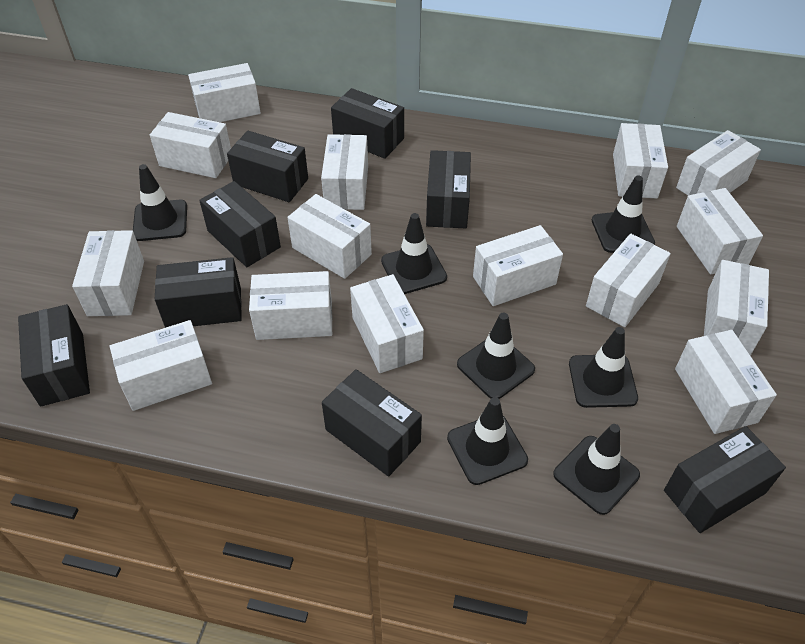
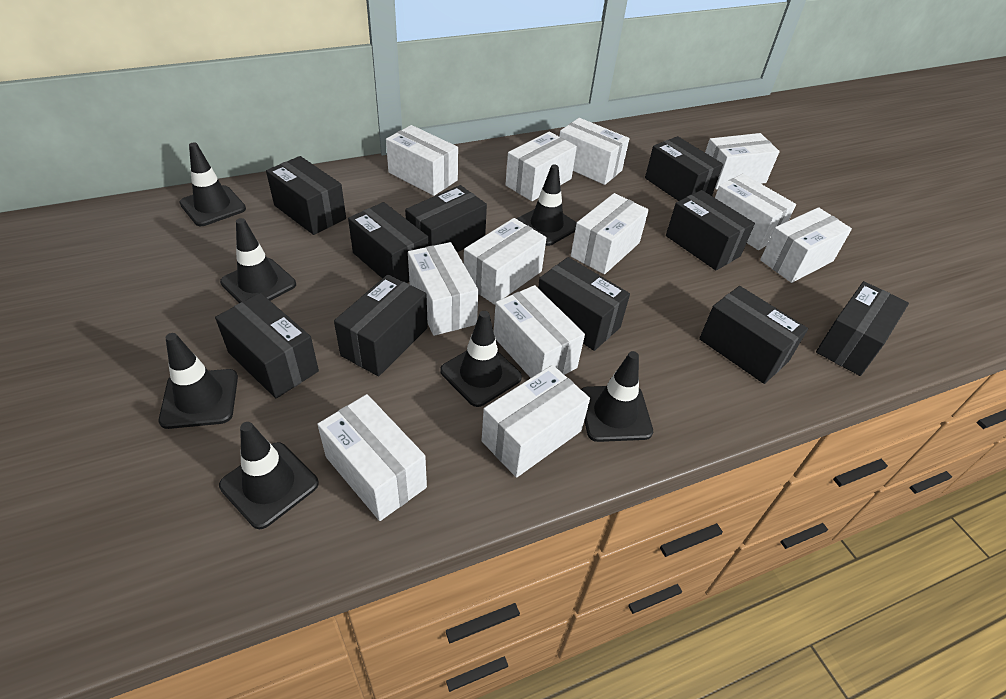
black box: [18,304,90,407] [155,257,242,328] [199,181,281,267] [227,131,308,202] [322,369,422,477] [331,88,404,159] [426,150,471,228] [664,426,786,533] = 8 -> [215,293,319,399] [266,156,346,235] [334,274,428,376] [348,202,429,283] [405,185,487,252] [538,257,630,351] [645,136,723,201] [666,190,755,271] [699,286,808,384] [816,281,909,376] = 10
white box: [72,230,144,316] [110,320,212,411] [150,112,231,178] [188,63,261,122] [249,271,333,340] [287,194,372,279] [321,134,368,210] [350,274,424,373] [473,225,563,306] [586,234,671,327] [613,123,668,198] [675,330,777,434] [676,130,761,195] [677,188,763,274] [704,260,769,355] = 15 -> [317,394,427,521] [386,125,458,196] [408,242,479,336] [464,218,546,305] [482,365,590,478] [494,285,585,378] [505,132,577,201] [559,118,629,185] [571,193,649,274] [705,133,780,189] [715,174,796,250] [760,207,852,283] = 12

